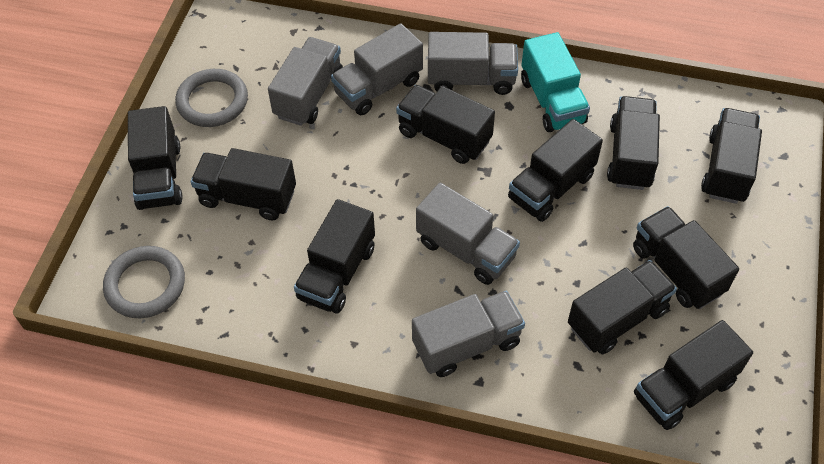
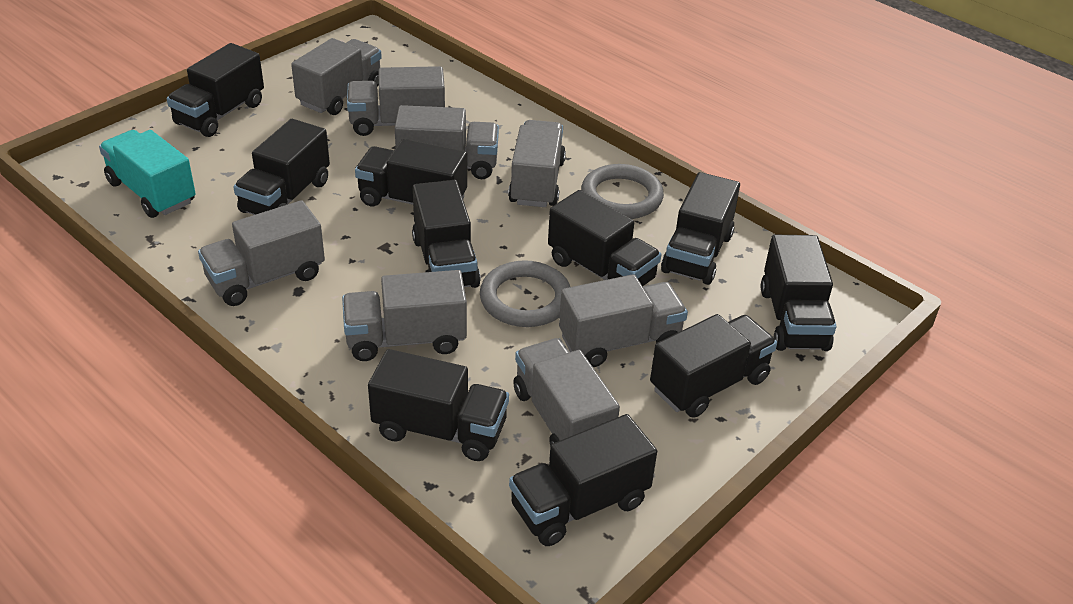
grey truck: [268,37,343,126] [331,23,423,115] [412,291,525,377] [416,183,520,285] [428,32,518,95] = 5 -> [198,200,325,306] [291,38,382,115] [342,270,467,361] [347,66,445,136] [395,105,499,179] [508,120,566,207] [513,338,620,446] [559,274,688,367] = 8

